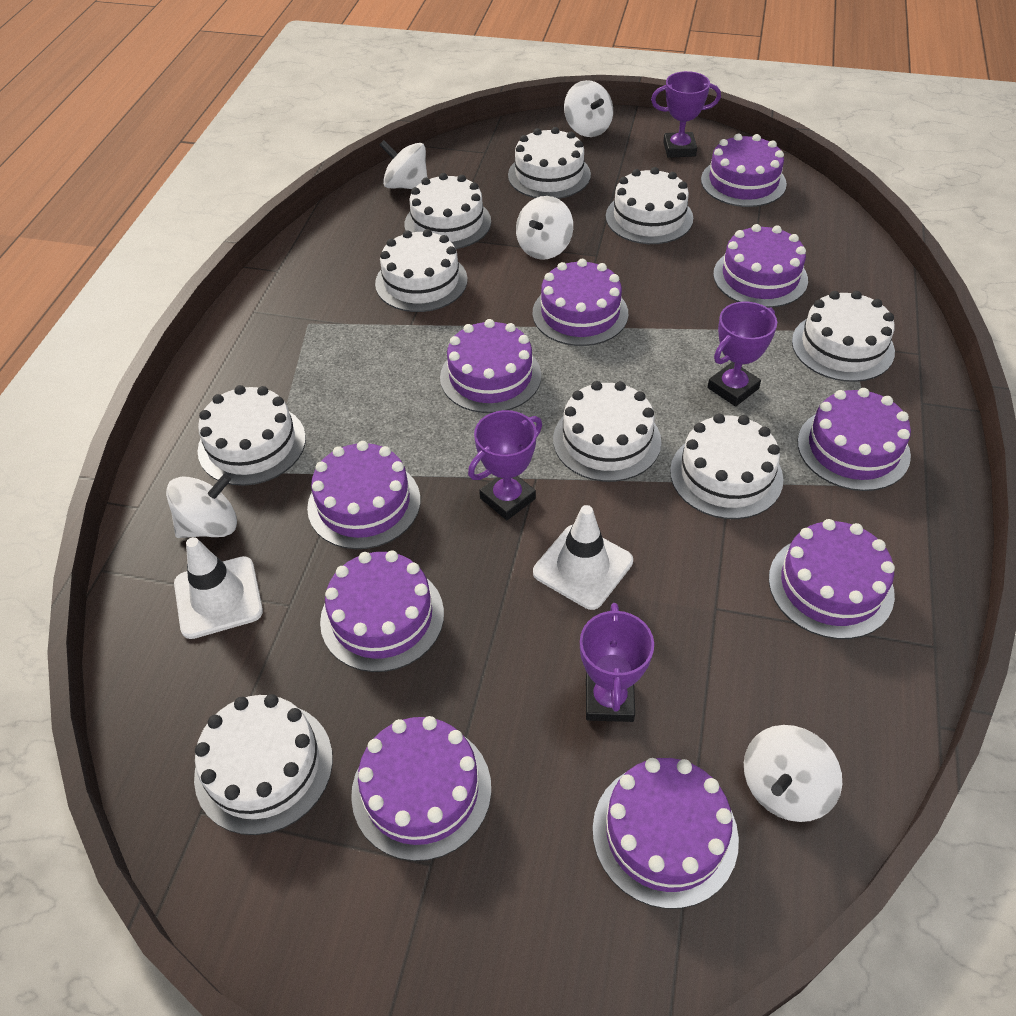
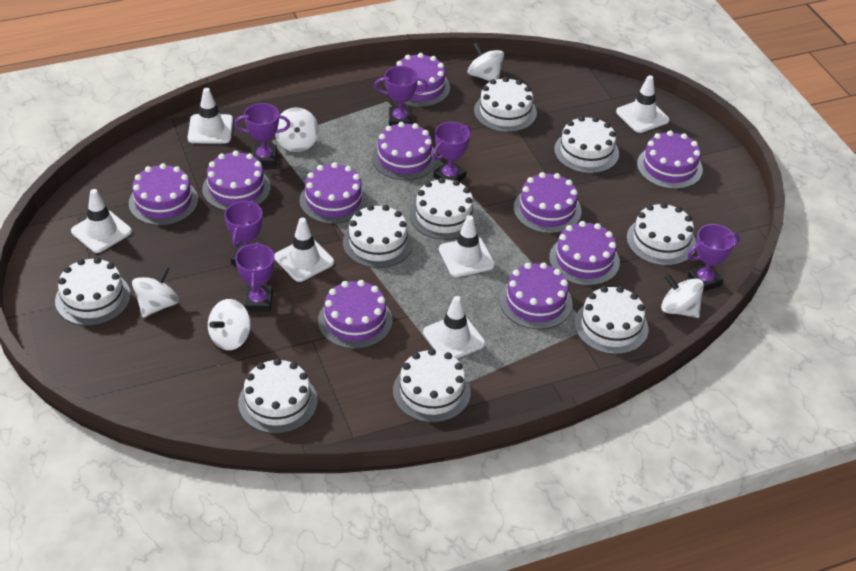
purple trophy: [468,410,542,520] [580,603,654,722] [651,71,721,158] [707,302,777,406] = 4 -> [225,200,263,265] [234,103,291,166] [235,242,275,311] [374,66,428,126] [432,122,471,182] [687,224,740,292] = 6
white traffic cone: [174,537,263,639] [533,505,633,610] = 2 -> [71,189,132,253] [188,88,233,144] [274,218,334,282] [423,296,485,359] [439,215,495,277] [616,75,669,133] = 6

